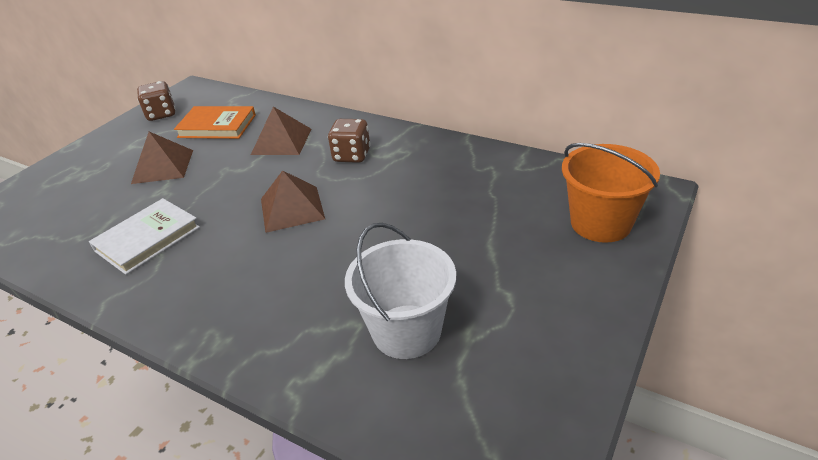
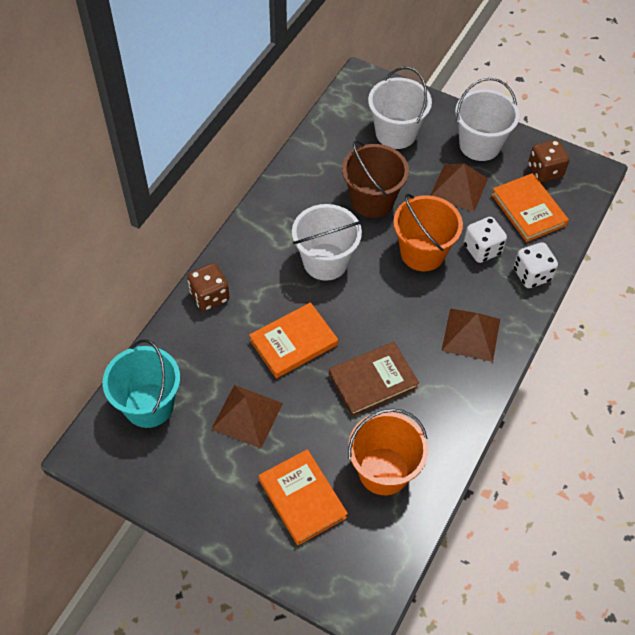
brown book: none = 0 -> [329,342,419,417] = 1
brown bucket: none = 0 -> [342,140,409,218] = 1
orange book: [174,106,256,139] = 1 -> [249,302,338,378] [259,449,348,545] [492,173,569,242] = 3
orange bucket: [562,143,660,243] = 1 -> [348,409,428,495] [393,194,463,271] = 2
turquoise bucket: none = 0 -> [103,340,180,428] = 1
white book: [89,198,200,275] = 1 -> none = 0
white bucket: [345,223,456,359] = 1 -> [292,204,362,281] [368,67,432,149] [455,78,520,161] = 3
white dice: none = 0 -> [464,217,507,263] [513,242,558,288] = 2

